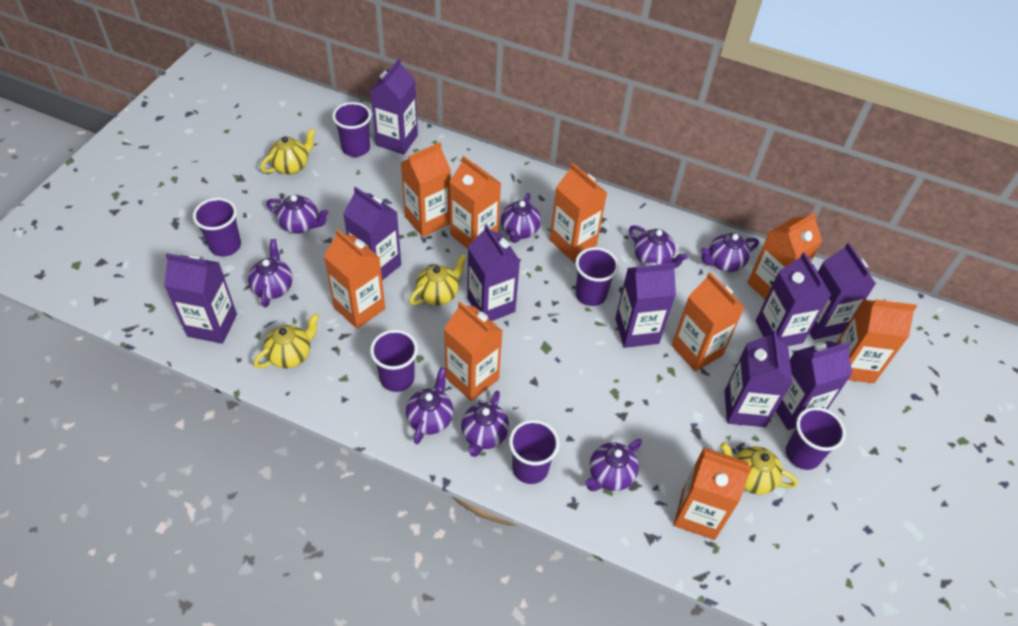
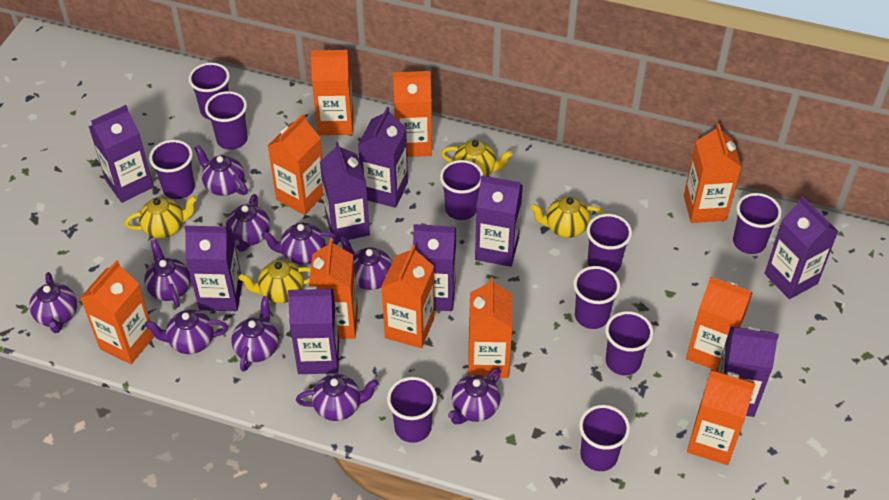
orange carton: [324,229,385,329] [401,142,451,237] [444,302,502,401] [450,156,501,249] [550,163,607,261] [671,272,745,372] [674,447,752,540] [747,212,822,300] [837,299,917,383] = 9 -> [80,260,155,364] [268,114,324,215] [309,238,358,339] [311,50,354,135] [381,245,434,348] [393,71,432,157] [468,277,512,378] [684,124,741,223] [686,276,753,371] [687,369,755,465] = 10
purple cup: [193,198,241,257] [332,102,371,157] [370,330,418,392] [509,420,560,484] [575,247,619,306] [786,407,846,470] = 6 -> [149,140,195,199] [188,63,230,120] [205,91,248,150] [387,377,437,443] [440,160,484,220] [573,266,620,329] [579,405,630,471] [587,214,632,273] [605,311,654,376] [733,193,782,254] = 10
purple teapot: [248,239,293,308] [266,195,329,234] [406,367,453,444] [461,391,509,457] [501,193,541,243] [585,439,642,491] [629,225,688,268] [701,233,759,272] = 8 -> [29,272,77,333] [144,239,191,308] [145,310,228,354] [194,145,248,196] [226,194,270,252] [232,296,279,372] [262,223,339,265] [296,374,378,421] [339,236,392,290] [448,368,501,424] = 10

